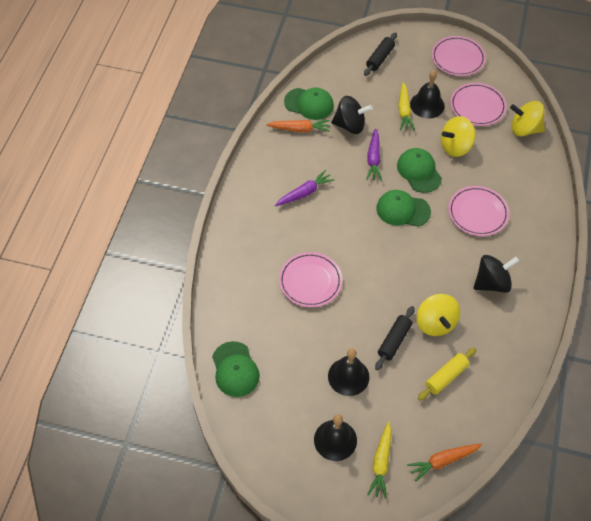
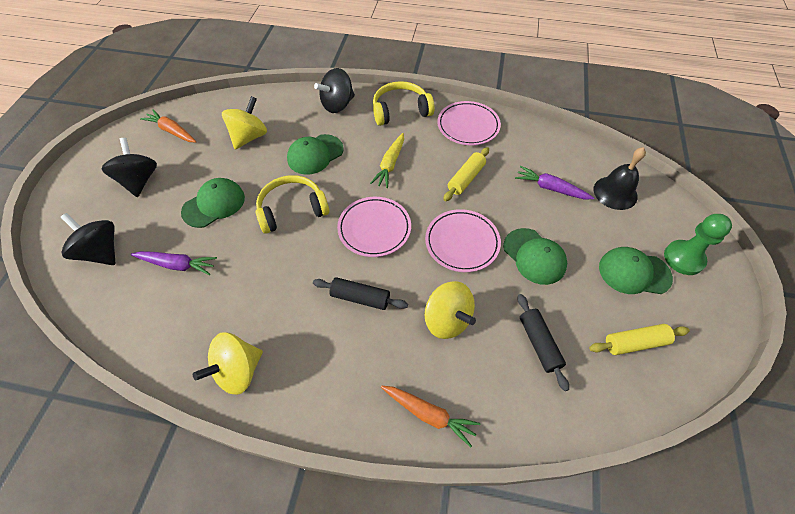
black bell: [314,414,357,461] [328,349,370,396] [410,70,445,118] = 3 -> [593,147,646,210] = 1
black spinning top: [331,96,373,134] [473,255,519,293] = 2 -> [61,213,115,265] [102,138,157,197] [314,68,355,113] = 3
green pawn: none = 0 -> [664,214,732,275] = 1
pink plate: [279,252,342,307] [432,36,486,76] [448,186,509,236] [450,83,507,126] = 4 -> [337,197,411,257] [425,209,501,272] [437,101,501,145] = 3
yellow carrot: [367,421,392,499] [398,82,415,131] = 2 -> [370,133,404,188] = 1
yellow headphones: none = 0 -> [256,175,329,234] [373,81,435,126] = 2
yellow rolling pin: [418,348,476,400] = 1 -> [443,147,489,201] [589,324,690,355] = 2

